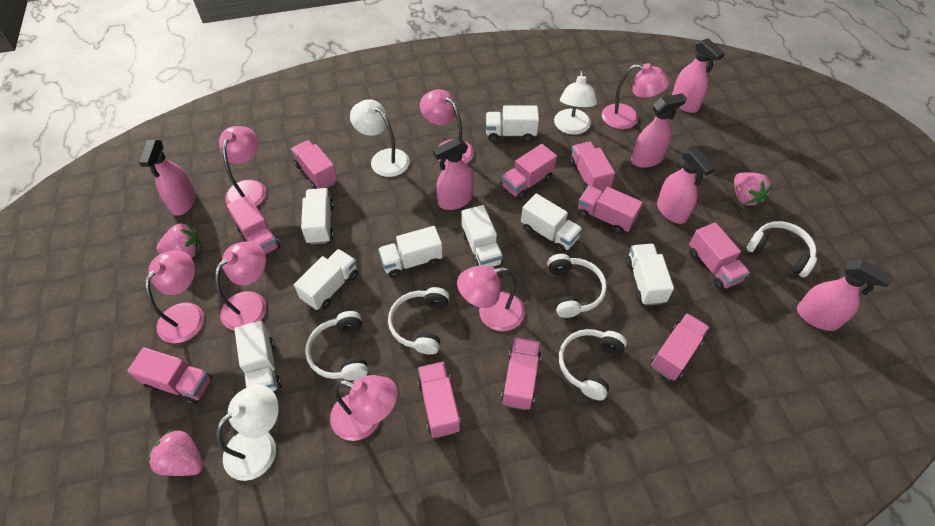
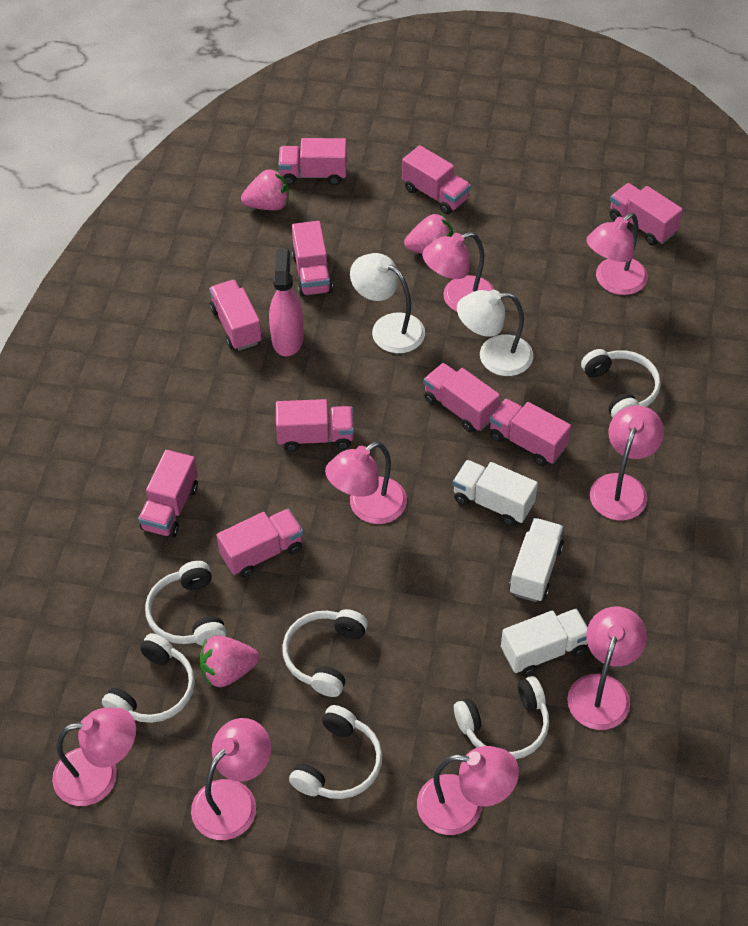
pink lamp: [145,250,204,343] [215,241,267,331] [219,126,266,207] [330,375,397,441] [420,89,474,165] [457,265,525,331] [602,63,670,129] = 7 -> [52,708,136,806] [191,718,271,840] [325,442,407,524] [417,746,519,835] [422,232,494,312] [567,606,647,730] [586,213,648,295] [590,405,664,520] = 8
pink spray bottle: [138,140,196,216] [433,138,474,210] [631,93,687,168] [657,148,715,224] [672,38,725,113] [797,259,893,331] = 6 -> [269,249,304,356] = 1
white headphones: [305,311,368,381] [388,287,449,355] [547,254,607,318] [559,329,627,400] [747,221,817,278] = 5 -> [102,633,195,723] [145,561,226,646] [282,609,368,697] [289,705,382,799] [454,676,549,759] [581,349,661,418] = 6
white lamp: [216,384,279,481] [350,99,409,177] [554,70,597,135] = 3 -> [350,253,425,353] [457,289,533,376] = 2
white truck: [234,320,282,391] [294,249,358,310] [301,188,334,245] [378,226,443,278] [461,205,503,267] [486,106,539,142] [521,194,582,253] [626,244,674,306] = 8 -> [453,460,538,526] [501,609,588,676] [509,518,564,602] = 3

